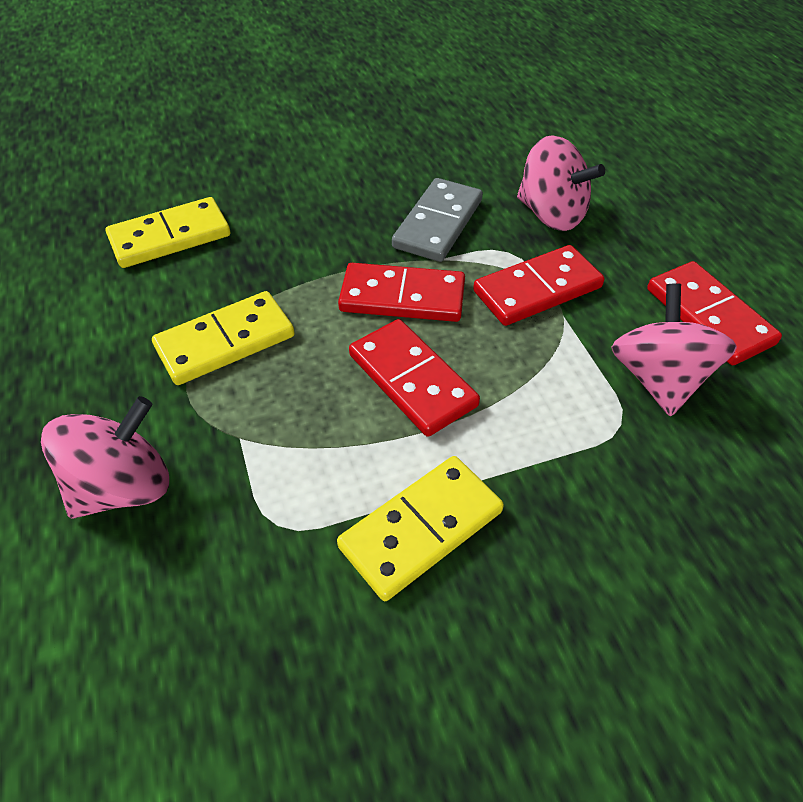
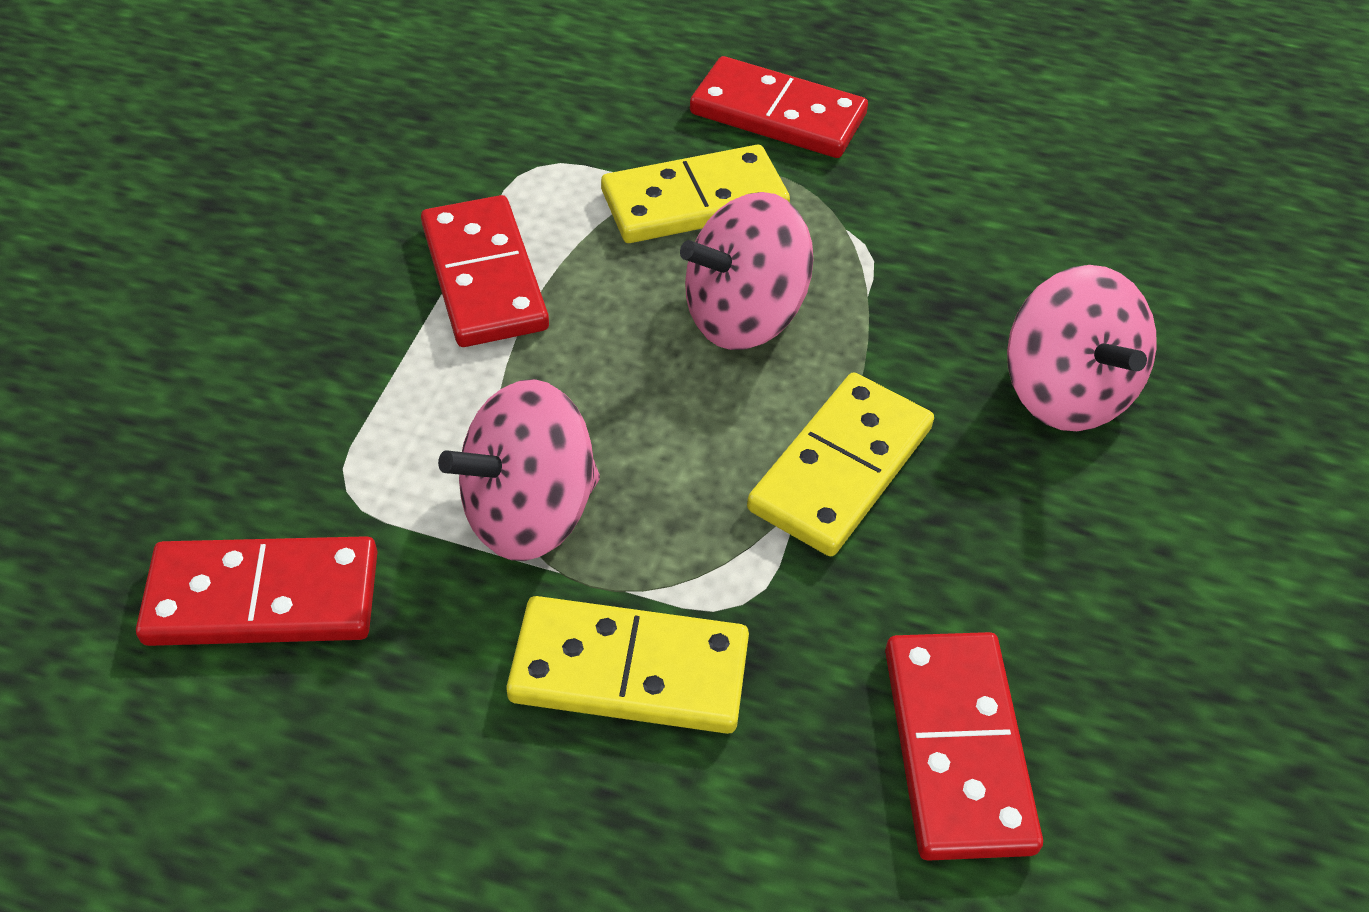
grey domino: [392,178,483,262] = 1 -> none = 0

